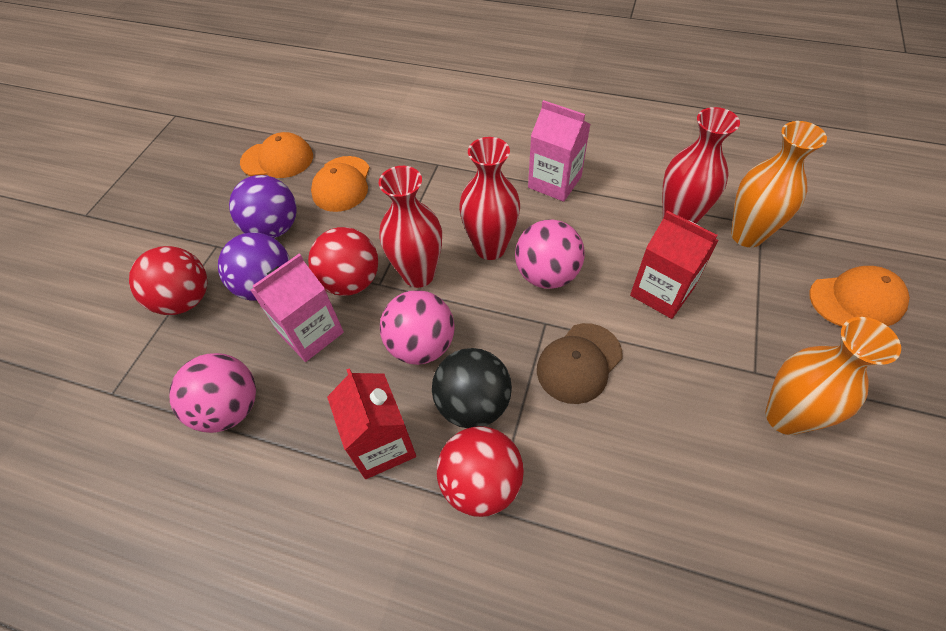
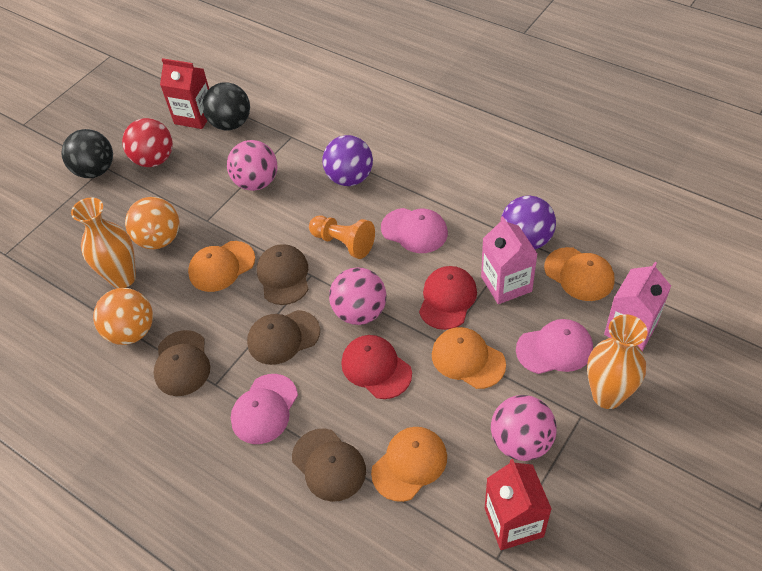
black ball: [432,348,512,428] = 1 -> [62,129,113,178] [202,82,250,130] = 2
brown cap: [537,323,623,404] = 1 -> [154,330,210,396] [247,310,320,365] [257,244,309,305] [292,428,366,502] = 4
orange ball: none = 0 -> [93,288,153,345] [125,197,180,249] = 2
orange cap: [240,132,313,178] [311,156,370,212] [809,266,910,327] = 3 -> [188,241,255,292] [371,427,447,502] [432,327,506,389] [544,247,615,301] = 4
orange pawn: none = 0 -> [309,216,375,259] = 1
pink cap: none = 0 -> [231,374,298,444] [381,208,448,253] [516,319,593,374] = 3
red ball: [129,246,207,315] [308,227,378,296] [437,426,524,517] = 3 -> [122,118,173,167] = 1
red cap: none = 0 -> [341,335,412,399] [419,266,477,330] = 2
red vase: [379,166,442,288] [459,137,520,260] [662,107,740,224] = 3 -> none = 0

